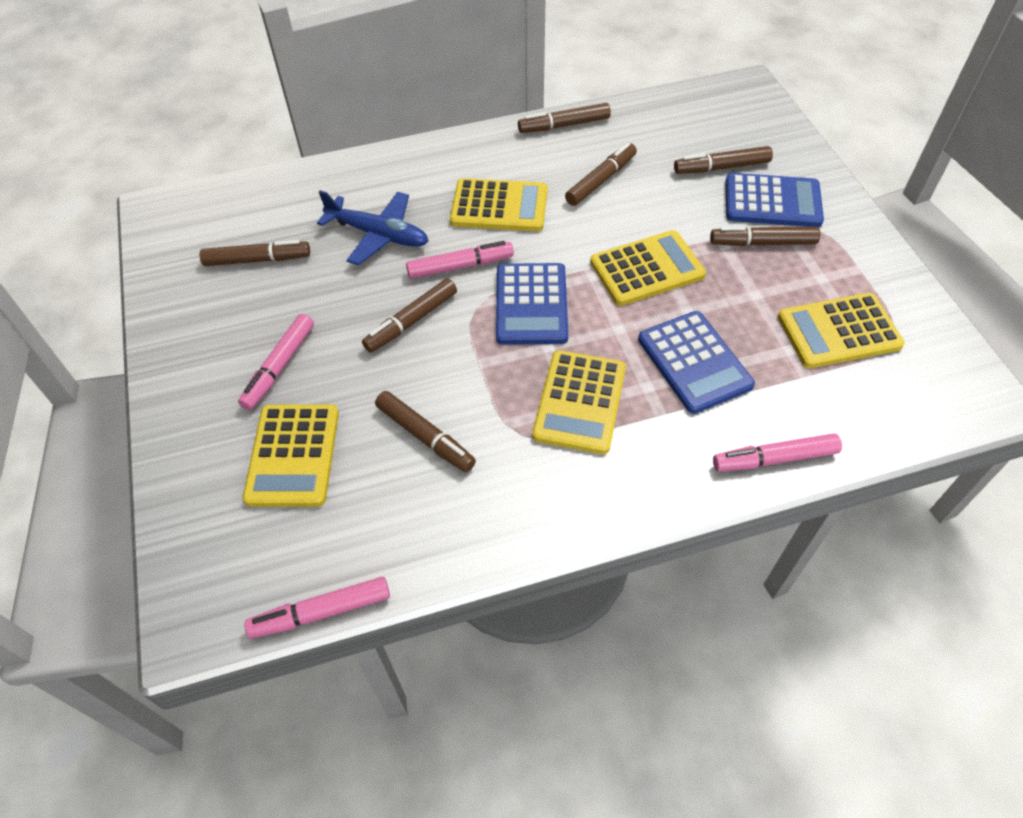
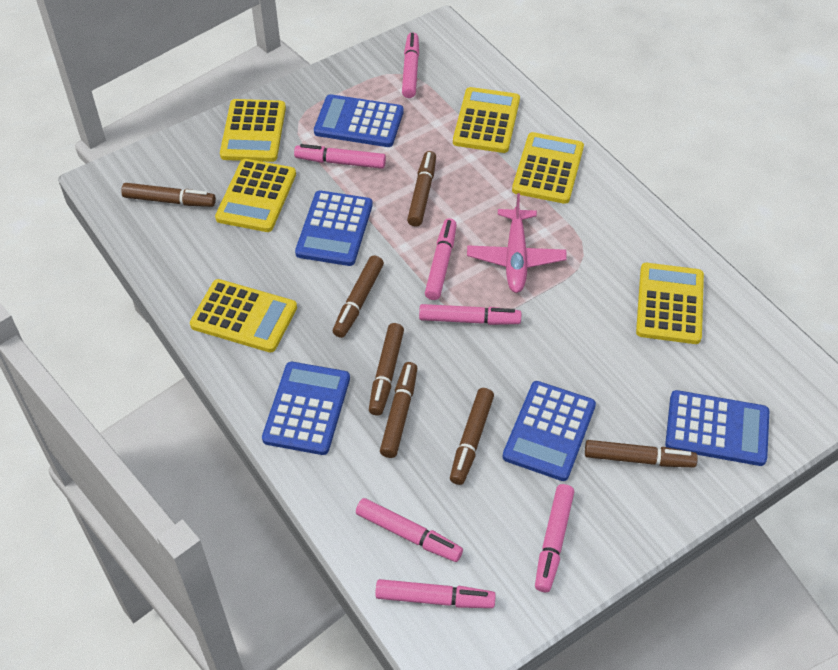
blue calculator: [496,263,568,345] [638,311,755,414] [725,173,824,227] = 3 -> [262,362,350,455] [295,190,373,266] [314,94,404,147] [503,381,596,481] [665,390,769,466] = 5
blue plane: [317,190,428,265] = 1 -> none = 0
pink marker: [238,314,314,410] [245,577,390,639] [406,241,514,279] [713,434,842,472] = 4 -> [294,144,386,169] [356,498,463,562] [375,579,496,608] [402,32,419,98] [419,304,521,325] [425,218,457,300] [535,484,574,592] = 7
pink plane: none = 0 -> [467,193,567,293] = 1
yellow calculator: [243,404,339,507] [450,178,547,231] [532,350,626,454] [590,230,706,306] [778,293,905,368] = 5 -> [190,279,297,352] [215,159,296,232] [220,99,286,162] [453,87,520,153] [512,132,584,204] [636,263,704,344] = 6

